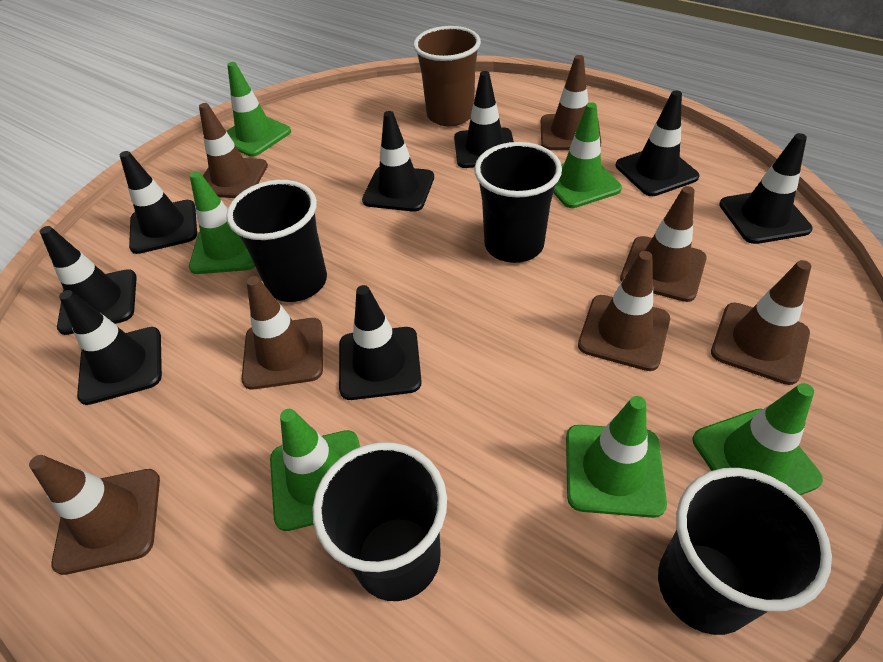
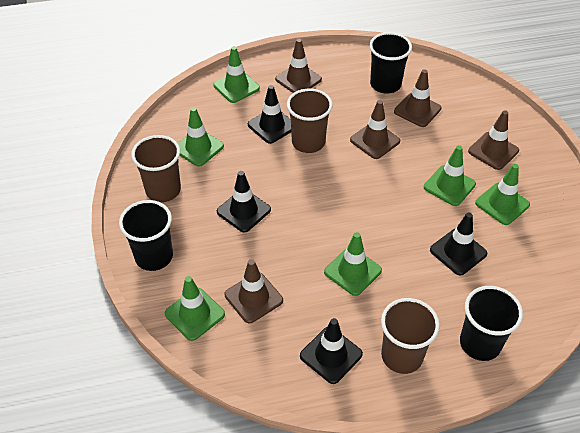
black cup: [226,180,327,302] [313,442,447,601] [474,142,562,263] [658,468,832,635] = 4 -> [119,200,173,271] [369,32,412,94] [460,286,523,361] = 3
black traffic cone: [40,226,137,335] [59,290,162,405] [120,151,197,254] [339,285,422,400] [362,111,434,212] [454,71,514,168] [616,90,699,196] [719,133,813,244] = 8 -> [217,171,271,233] [248,85,291,144] [300,318,363,384] [430,212,487,275] = 4
brown cup: [413,26,481,126] = 1 -> [131,135,181,202] [287,89,333,153] [381,298,440,374] = 3
brown traffic cone: [29,455,160,575] [199,103,268,198] [242,276,323,390] [541,55,601,150] [578,251,670,371] [620,186,707,302] [711,260,811,385] = 7 -> [225,259,283,323] [275,39,322,93] [350,100,400,159] [394,69,442,127] [468,110,519,170] = 5

